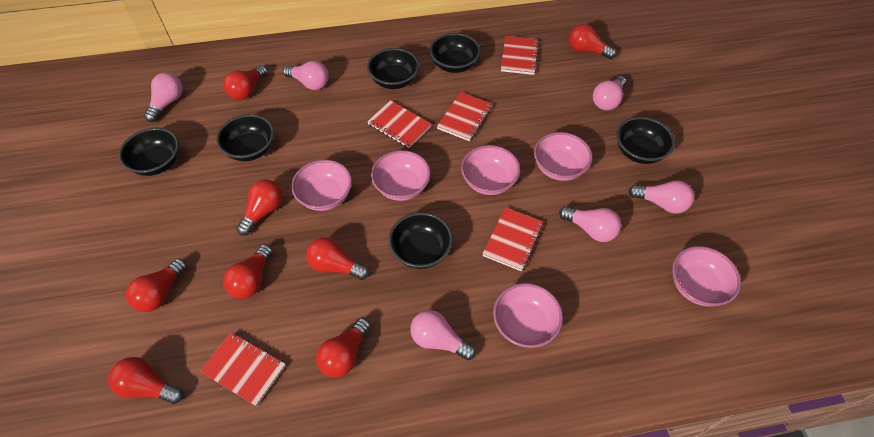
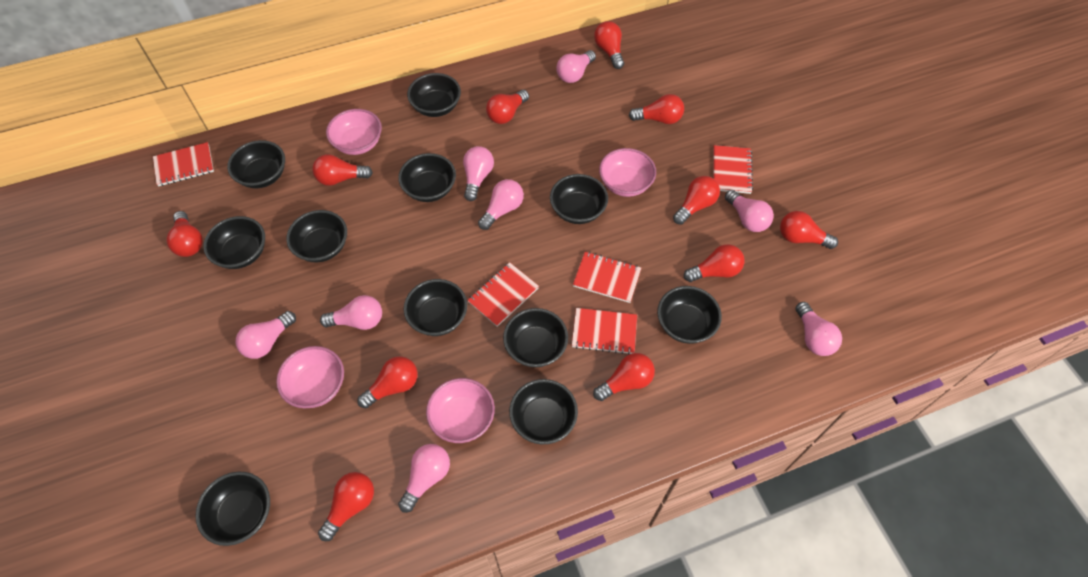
black bowl: [119,127,179,176] [216,114,274,161] [367,48,419,89] [388,212,453,269] [430,33,481,73] [617,117,675,164] = 6 -> [195,472,270,546] [203,216,265,269] [227,140,285,188] [286,210,347,262] [398,153,456,202] [404,279,467,336] [407,73,461,117] [503,308,568,367] [509,379,578,444] [550,174,608,224] [657,286,722,344] = 11
pink bowl: [291,160,352,211] [371,150,431,201] [461,145,520,195] [493,283,563,348] [534,132,593,181] [672,246,741,306] = 6 -> [276,346,344,408] [326,109,382,155] [426,378,495,443] [599,148,656,197] = 4
pink light bulb: [144,73,183,122] [283,61,329,90] [410,310,476,360] [559,206,621,242] [593,76,626,110] [628,180,694,214] = 6 -> [236,311,296,359] [320,295,382,330] [398,444,450,513] [463,146,494,201] [478,179,524,230] [556,50,596,83] [725,190,774,232] [795,302,842,356] = 8
red light bulb: [108,357,183,404] [126,258,187,312] [223,65,267,100] [223,244,273,299] [236,179,283,236] [306,237,369,280] [316,318,371,378] [569,24,616,59] = 8 -> [166,211,203,257] [312,154,373,186] [318,472,374,541] [357,356,418,408] [486,90,529,124] [593,353,655,401] [594,21,624,69] [629,94,684,124] [673,176,720,225] [684,244,744,282] [780,211,838,249] = 11

